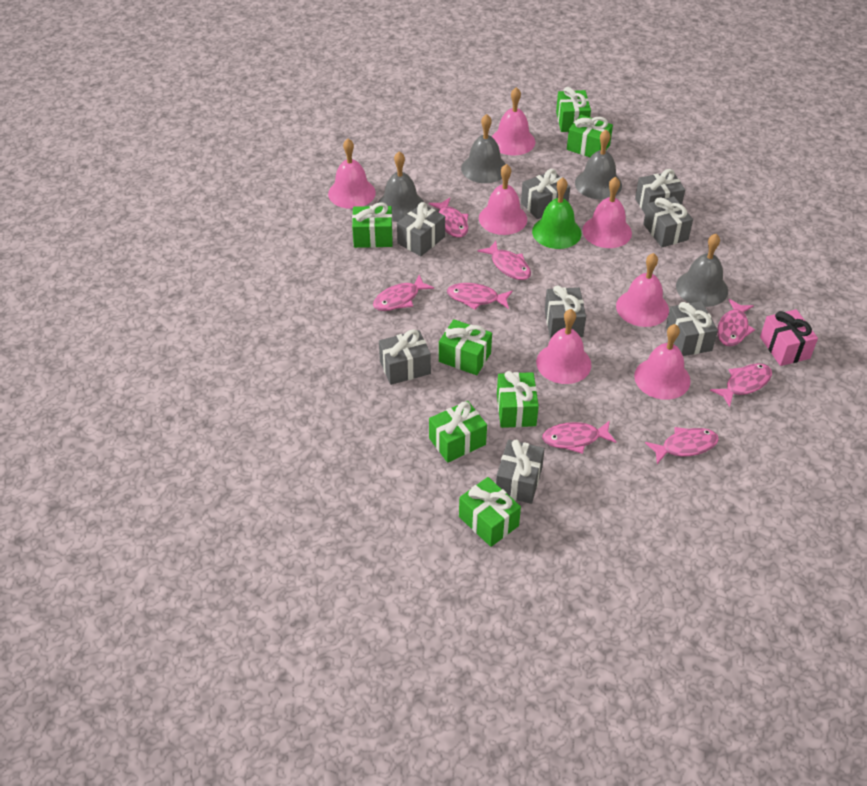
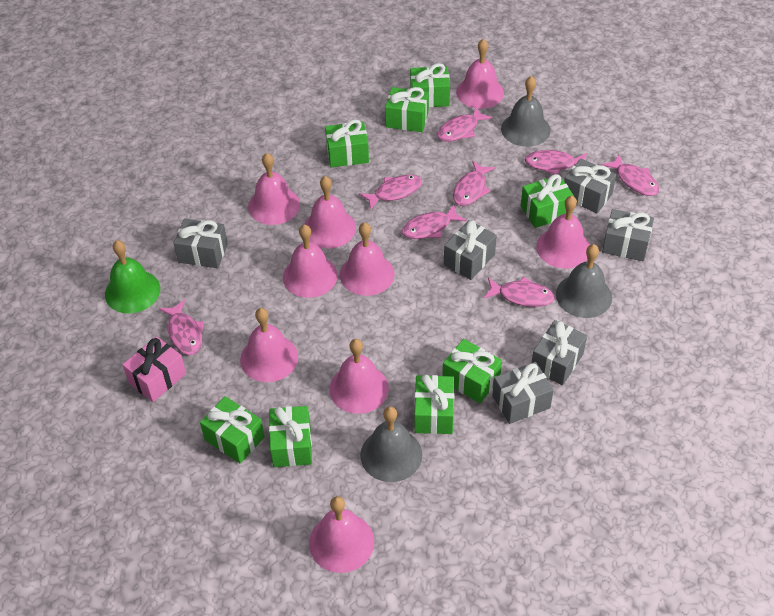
green gift: [352,203,393,248] [429,401,487,463] [439,319,492,375] [459,477,521,547] [497,371,539,428] [556,87,591,132] [567,115,613,157] = 7 -> [200,396,265,464] [269,406,312,467] [325,119,369,167] [385,87,429,132] [410,63,450,108] [414,375,454,434] [442,339,502,403] [521,174,574,228] = 8
grey bell: [378,151,424,222] [461,114,506,183] [575,130,622,199] [676,234,728,307] = 4 -> [360,406,422,482] [501,76,550,147] [556,244,612,318] = 3
grey gift: [379,329,431,385] [397,202,445,256] [496,440,545,504] [521,169,570,219] [545,285,586,339] [635,169,685,214] [643,196,693,247] [666,301,718,356] = 8 -> [174,219,228,268] [444,220,497,280] [492,362,554,424] [532,320,587,385] [564,158,616,213] [602,209,654,261] = 6
pink bell: [328,139,376,209] [479,164,527,235] [492,87,535,155] [536,309,591,384] [582,177,632,248] [616,253,669,327] [634,324,691,400] = 7 -> [240,308,298,382] [248,153,300,225] [283,225,337,298] [304,176,356,249] [309,496,374,573] [329,339,389,414] [340,222,394,296] [456,39,504,109] [536,196,590,269] = 9

